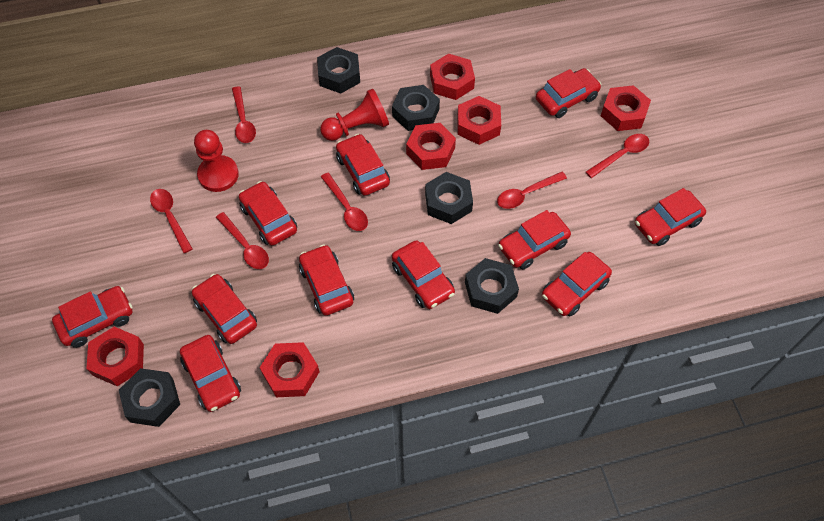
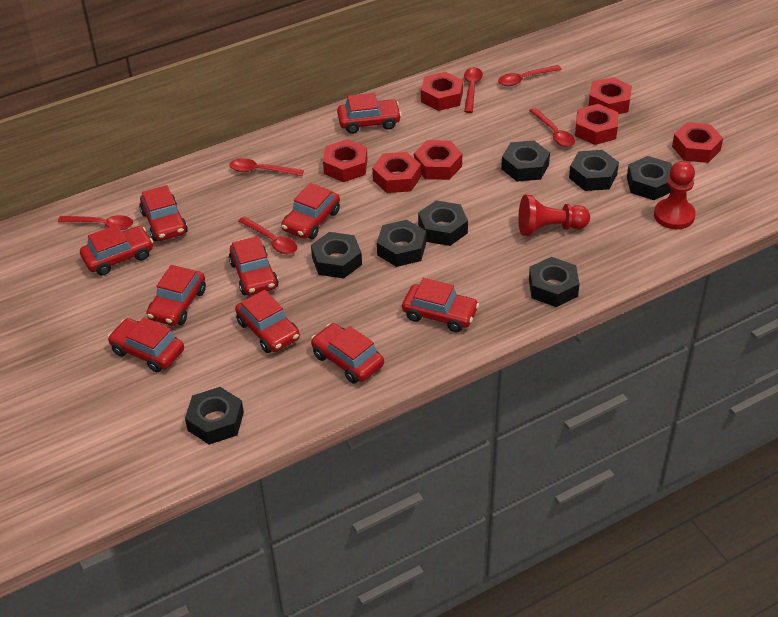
black nut: [119,368,180,427] [317,47,360,94] [392,85,440,131] [425,172,473,224] [465,258,519,314] = 5 -> [185,387,244,445] [311,232,362,279] [377,220,426,267] [418,200,468,246] [501,141,550,182] [529,257,580,307] [569,150,619,191] [627,156,672,200] = 8
red car: [52,286,132,348] [180,335,241,412] [192,274,257,344] [239,181,297,246] [299,244,354,316] [336,134,390,196] [392,240,455,309] [498,210,571,269] [536,68,601,118] [542,252,612,316] [635,188,706,246] = 11 -> [80,225,153,275] [108,317,184,372] [139,185,188,241] [146,265,206,326] [229,236,278,295] [235,290,300,353] [281,183,340,239] [311,323,384,384] [337,93,402,134] [402,278,479,332] = 10
red nut: [86,327,144,386] [260,342,320,397] [406,123,456,170] [430,54,475,100] [457,96,501,145] [601,85,651,131] = 6 -> [323,139,367,182] [372,152,421,193] [414,140,462,180] [421,72,463,111] [575,104,618,145] [589,77,632,114] [672,122,723,163] = 7

